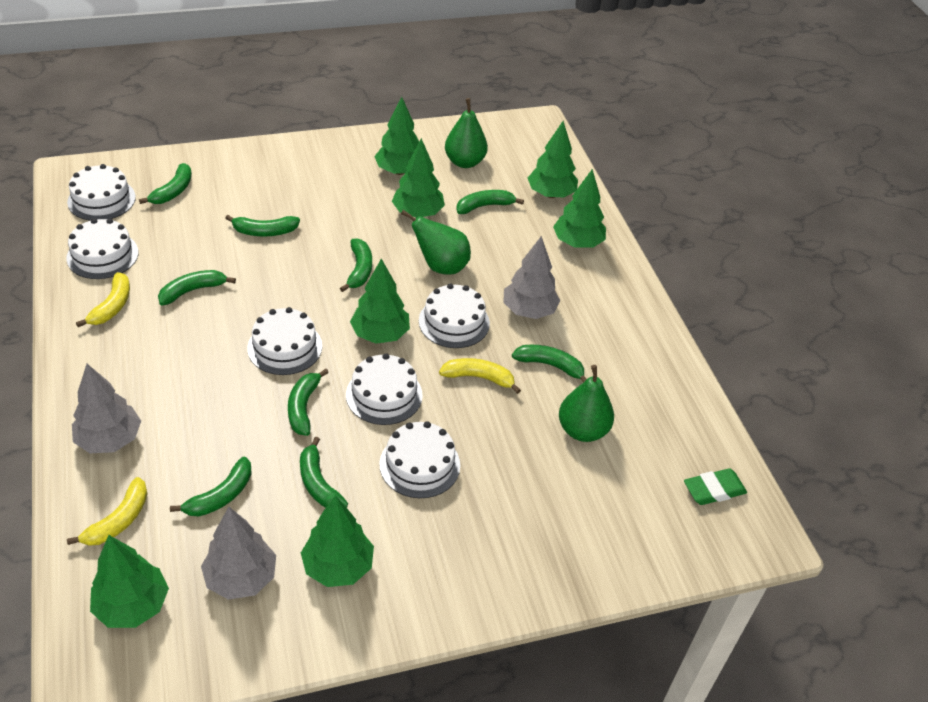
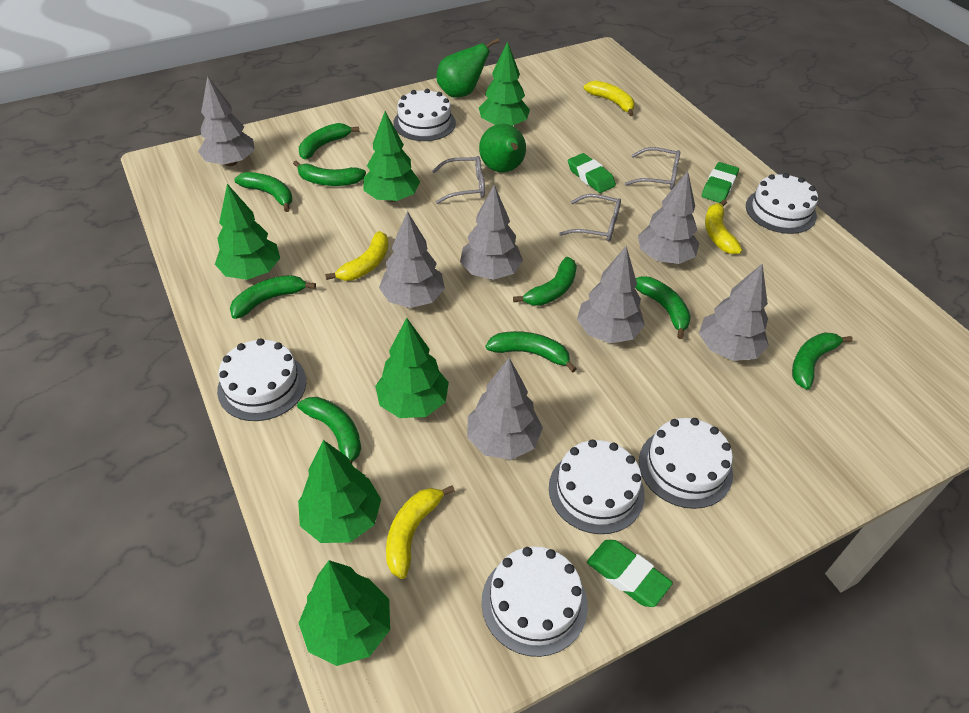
green eraser: [684,468,747,505] = 1 -> [568,153,616,193] [587,540,673,607] [702,162,739,203] = 3
green pear: [401,210,471,275] [445,98,488,168] [559,365,614,442] = 3 -> [436,38,499,98] [479,124,526,173] = 2
green tree: [90,535,169,628] [301,495,374,587] [350,259,410,344] [374,97,419,175] [392,138,445,218] [528,121,578,198] [553,169,606,248] = 7 -> [215,184,280,280] [298,440,381,543] [299,560,390,666] [363,111,420,202] [375,318,449,418] [479,41,530,126] = 6
grey glasses: none = 0 -> [432,156,485,204] [559,194,621,242] [625,147,680,190] = 3
grey tree: [72,364,141,453] [201,507,276,600] [503,236,560,319] = 3 -> [198,76,255,166] [379,211,445,308] [460,185,523,280] [467,358,543,460] [577,246,645,343] [638,171,699,264] [699,263,769,361] = 7
yellow banana: [67,477,147,546] [76,272,130,327] [439,358,521,394] = 3 -> [325,231,389,281] [386,485,455,579] [584,81,635,116] [705,199,742,254] = 4

